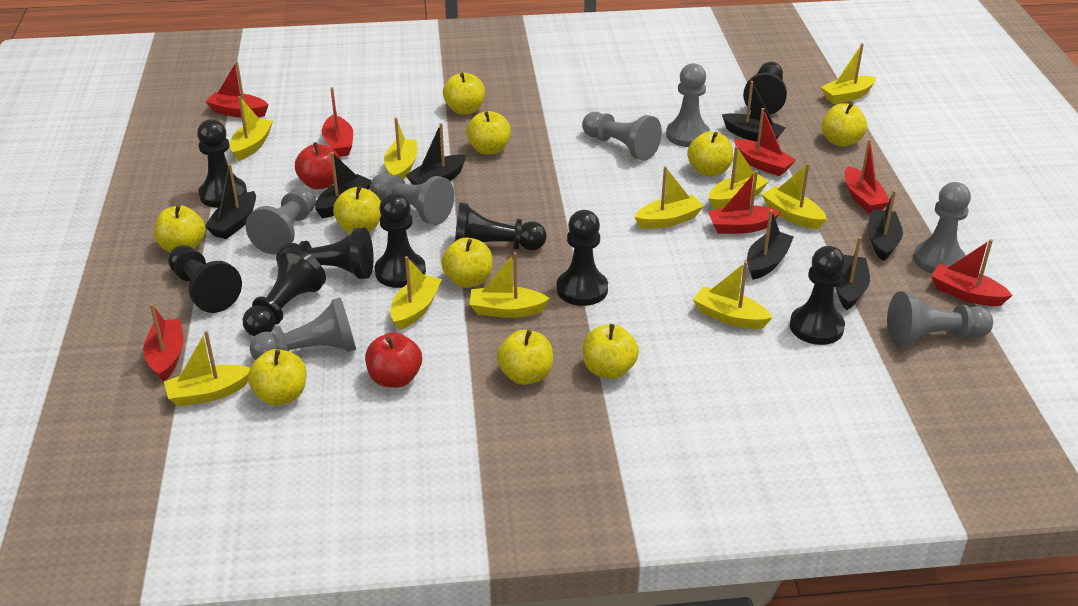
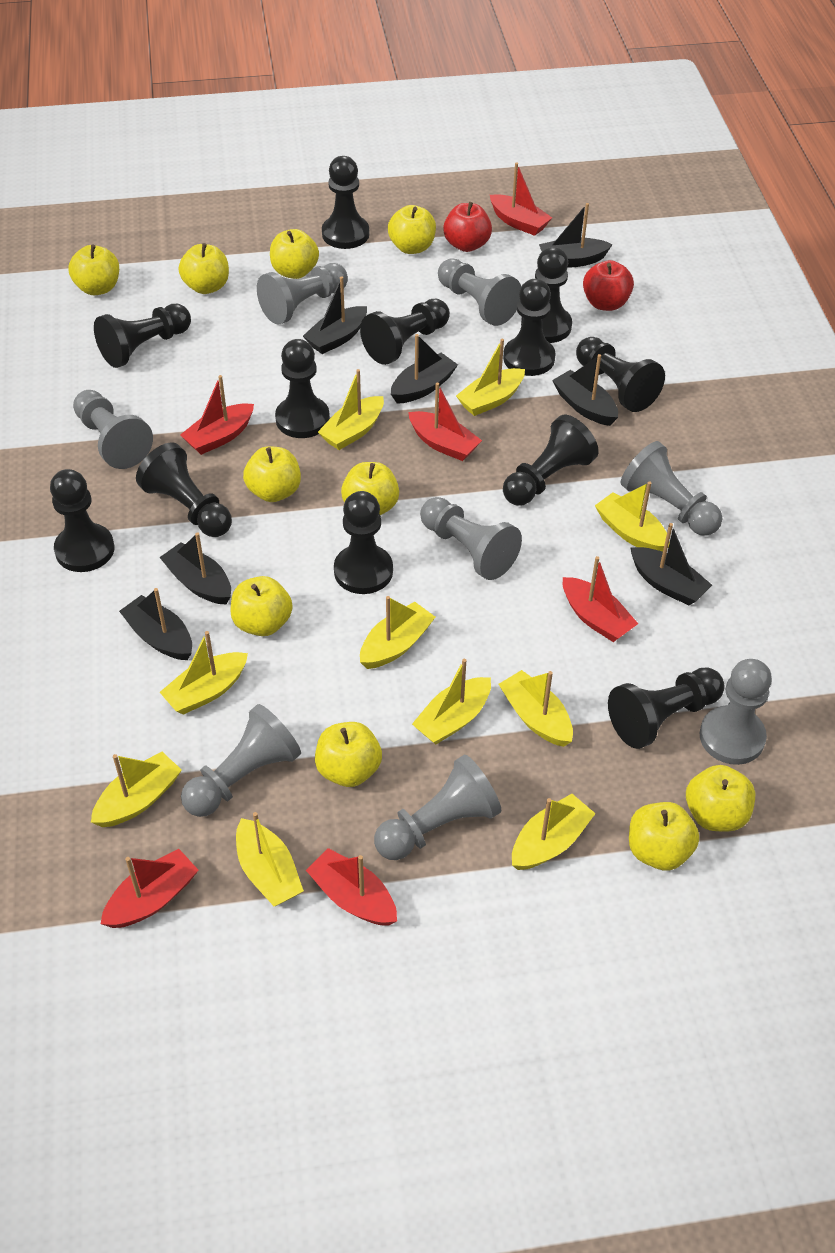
black pawn: [168,245,242,313] [197,119,247,208] [243,247,326,336] [276,227,374,279] [375,193,426,288] [455,202,547,251] [557,210,608,306] [743,62,787,115] [790,246,845,345] = 9 -> [50,469,114,572] [94,304,191,368] [136,443,232,537] [275,339,330,438] [322,156,369,249] [334,491,393,594] [360,299,450,365] [503,279,555,376] [503,415,599,505] [521,247,572,343] [576,337,665,412] [608,667,725,749] = 12
grey pawn: [245,186,316,254] [250,297,356,360] [370,173,454,225] [582,112,662,161] [666,63,710,147] [887,291,993,346] [913,182,971,274] = 7 -> [73,390,153,469] [181,704,301,817] [257,263,348,325] [374,755,501,860] [420,497,522,580] [438,258,521,326] [620,441,722,536] [700,659,772,765] = 8
red boat: [143,304,184,382] [206,61,268,118] [322,87,353,157] [707,171,781,234] [734,108,796,176] [845,139,889,213] [931,239,1013,306] = 7 -> [101,849,199,928] [180,375,254,455] [306,848,397,926] [408,383,482,461] [490,162,552,236] [563,556,638,642] = 6

